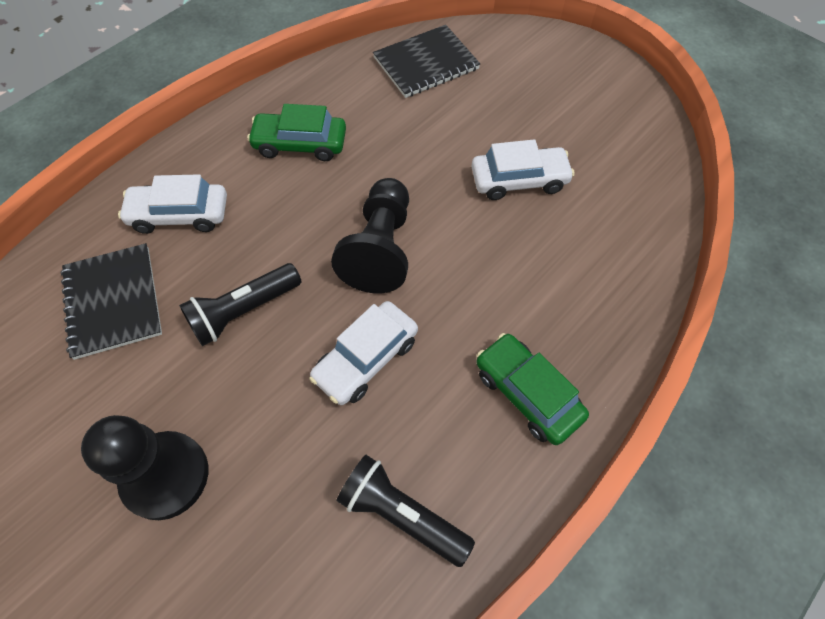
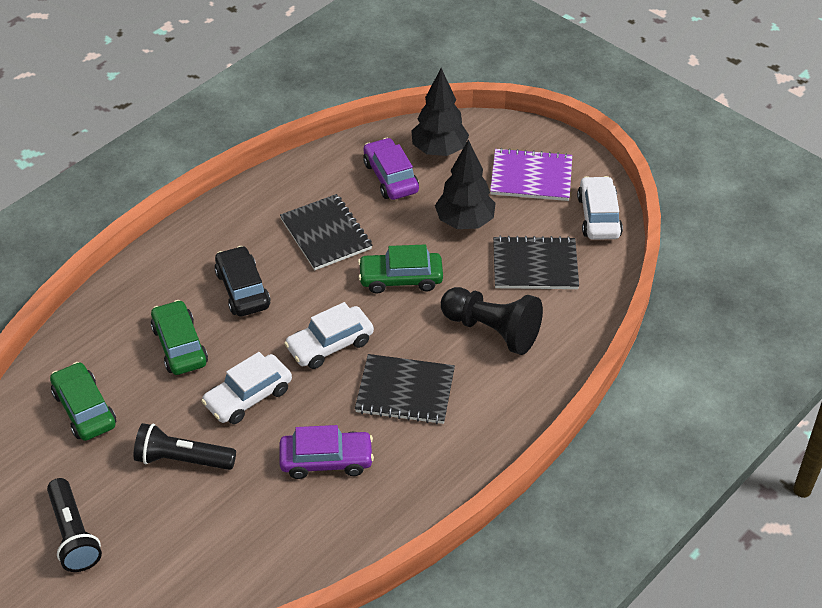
black car: none = 0 -> [215,246,271,316] = 1
black notebook: [60,243,162,360] [373,25,480,98] = 2 -> [280,194,372,270] [355,354,455,424] [493,236,579,289] = 3
black pawn: [81,415,208,520] [331,178,409,293] = 2 -> [441,287,543,355] = 1
black tree: none = 0 -> [411,68,469,156] [435,140,496,229] = 2
green car: [247,104,346,161] [476,333,589,445] = 2 -> [50,362,116,441] [151,300,208,375] [358,244,443,294] = 3
purple car: none = 0 -> [279,425,374,479] [363,138,419,200] = 2
purple notebook: none = 0 -> [490,148,572,201] = 1

